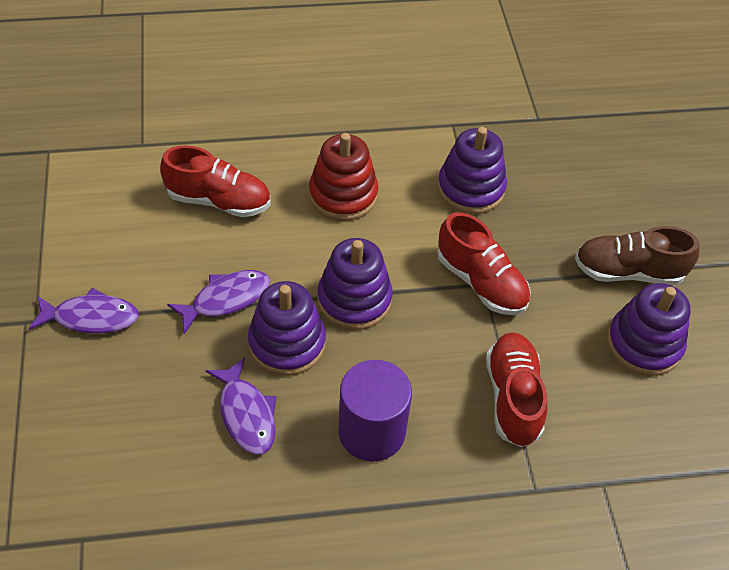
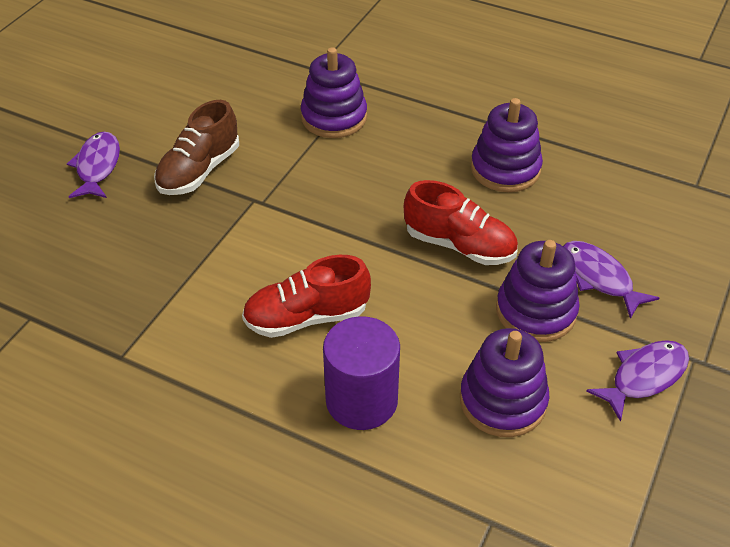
red shoe: [160,145,270,217] [437,212,531,315] [486,332,547,447] = 3 -> [242,255,371,338] [404,180,518,265] = 2
red stacking toy: [309,133,378,221] = 1 -> none = 0

